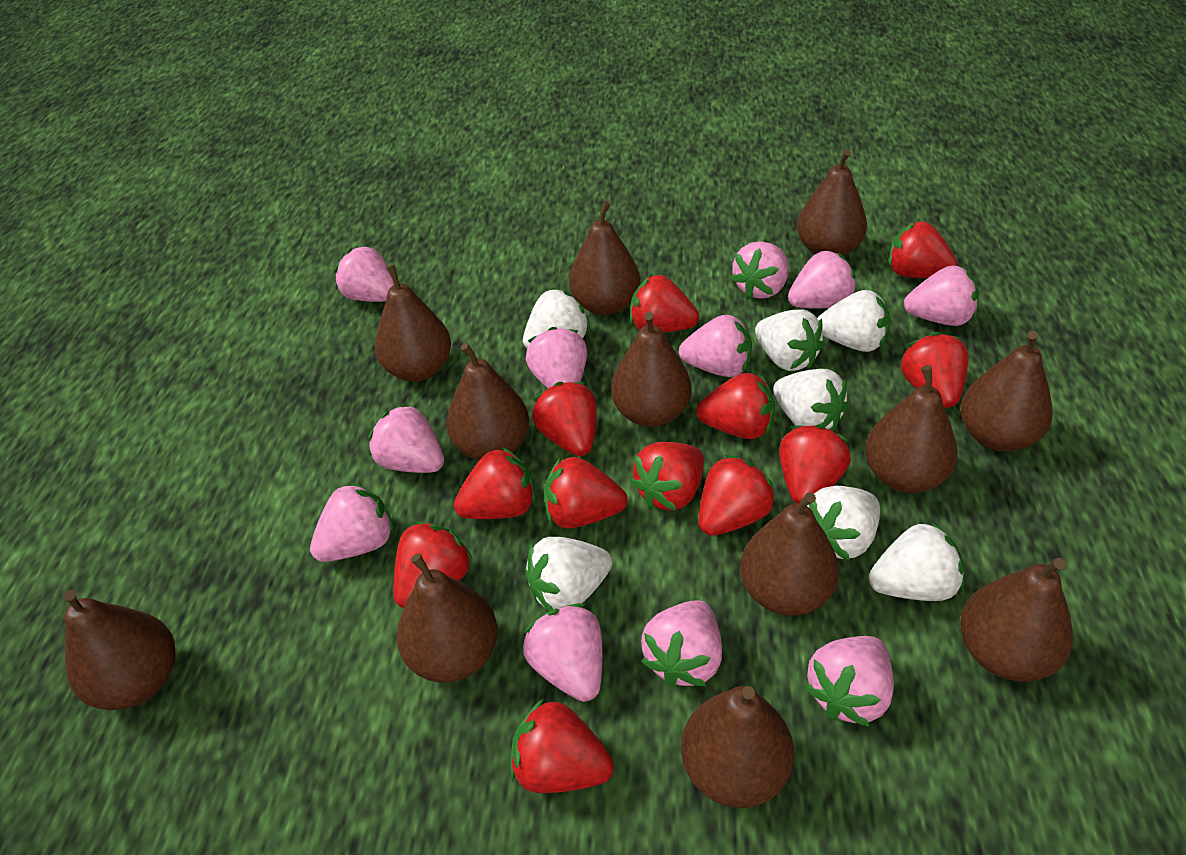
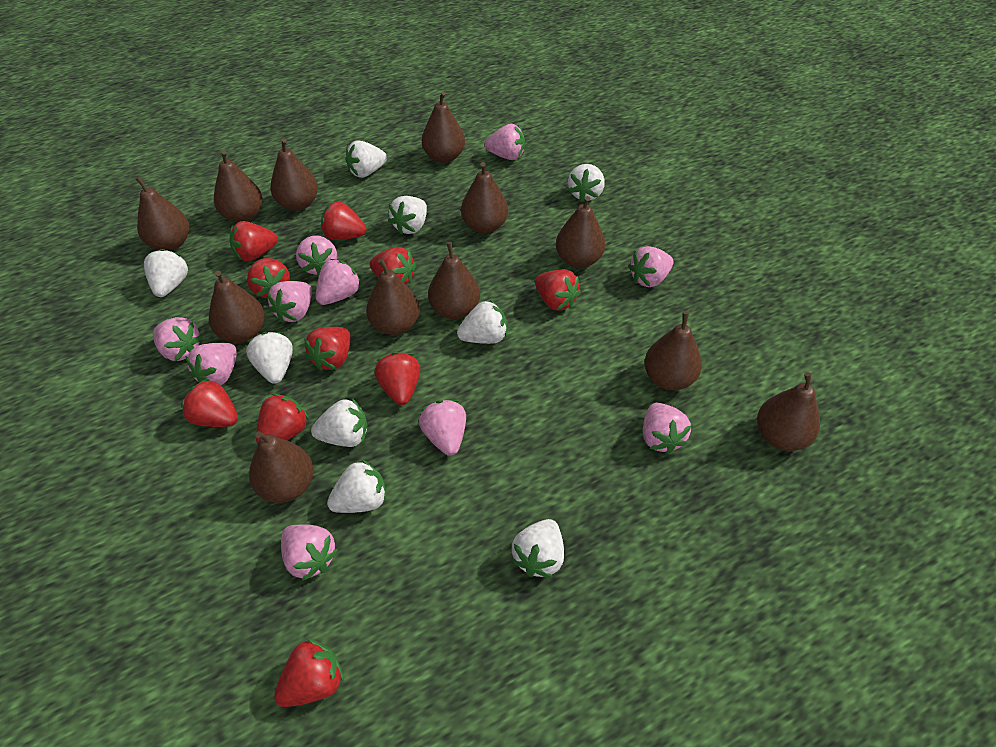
pink strawberry: [310,482,394,562] [335,246,394,302] [369,404,444,473] [523,603,603,702] [526,327,587,389] [641,600,722,687] [679,315,752,377] [731,241,789,299] [788,250,857,309] [804,636,894,727] [904,265,979,326] = 11 -> [153,317,203,361] [186,343,237,385] [267,281,312,323] [281,524,338,581] [296,235,337,275] [316,259,361,305] [419,400,466,456] [485,123,525,160] [628,246,674,287] [643,403,691,454] = 10
red strawberry: [393,521,473,608] [454,447,536,519] [511,698,614,793] [532,382,597,456] [544,456,627,528] [630,275,699,333] [630,442,704,511] [696,373,775,439] [698,455,775,536] [779,425,851,503] [889,221,958,278] [900,332,968,408] = 12 -> [181,379,238,427] [230,221,278,261] [247,258,290,298] [256,394,309,444] [274,639,344,707] [304,327,351,370] [321,201,367,240] [370,247,416,284] [374,352,420,405] [535,269,580,311] = 10
white strawberry: [523,288,590,348] [525,537,612,611] [755,310,824,371] [773,369,848,431] [807,486,880,561] [817,290,890,352] [869,521,964,601] = 7 -> [144,249,188,297] [246,332,293,384] [311,398,368,447] [327,460,387,513] [346,140,387,178] [388,196,427,235] [457,300,507,344] [511,519,564,578] [568,164,605,202] = 9

